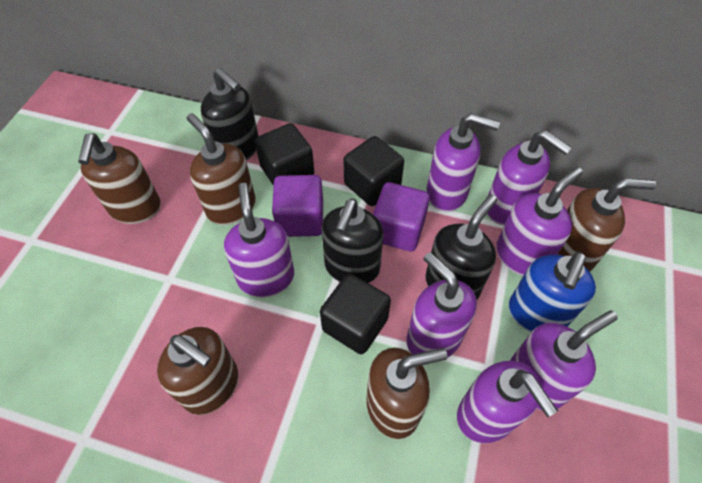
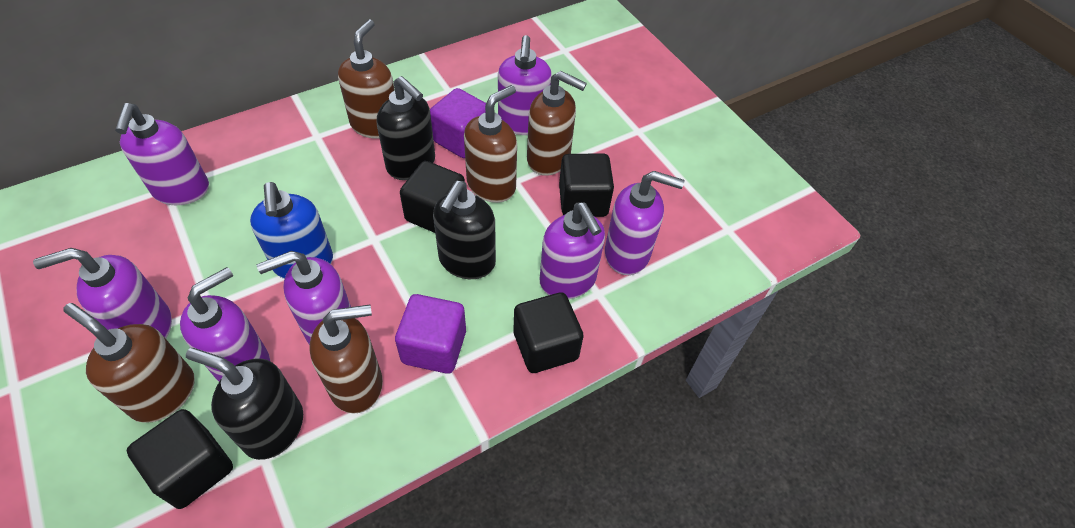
black cube: [255,123,314,186] [320,274,391,354] [344,136,404,206] = 3 -> [126,409,233,509] [400,161,465,233] [513,292,584,373] [559,153,614,217] = 4

